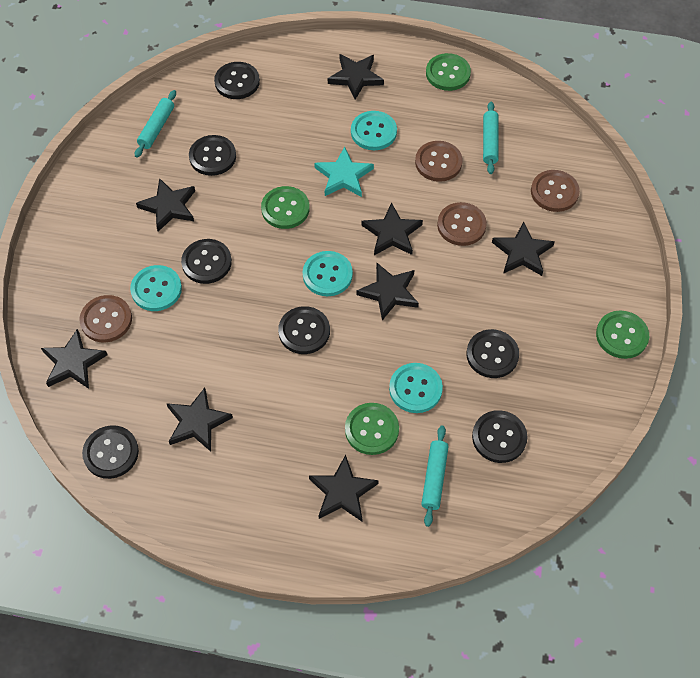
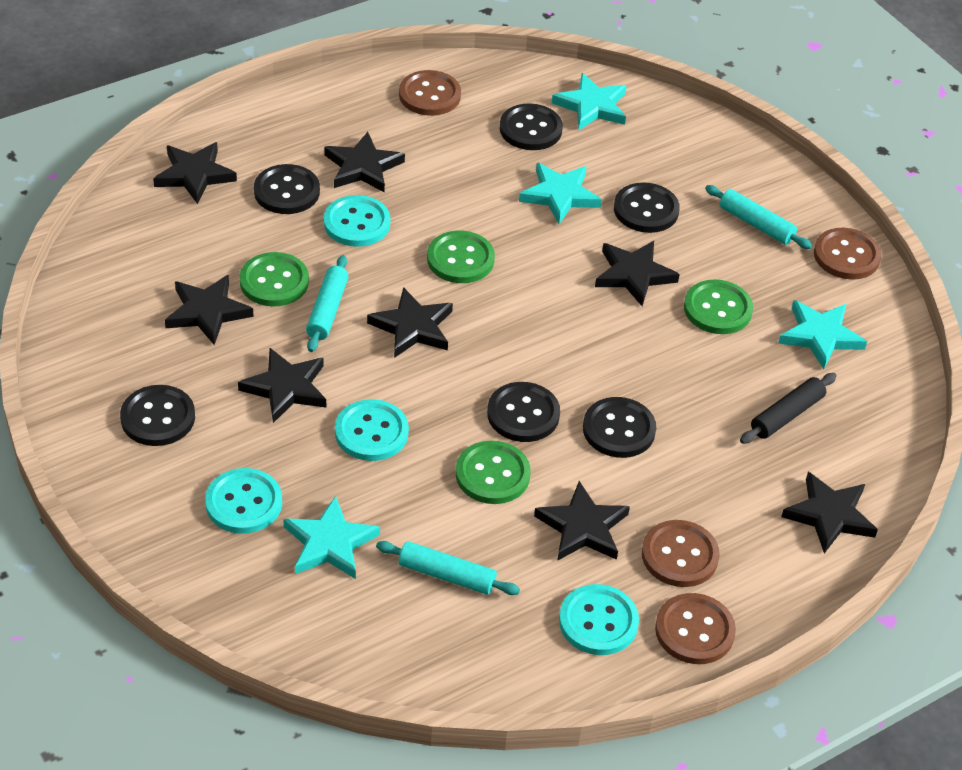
black button: [82,425,139,479] [181,239,232,284] [189,135,236,176] [214,62,260,99] [278,306,330,354] [466,329,519,378] [472,410,527,463] = 7 -> [120,385,195,446] [254,164,320,214] [487,382,560,442] [500,103,563,150] [583,397,656,458] [614,182,680,233] = 6
black rolling pin: none = 0 -> [740,373,836,444] = 1
turquoise star: [314,147,374,197] = 1 -> [283,496,380,579] [519,163,602,224] [552,73,626,130] [778,300,867,369] = 4

